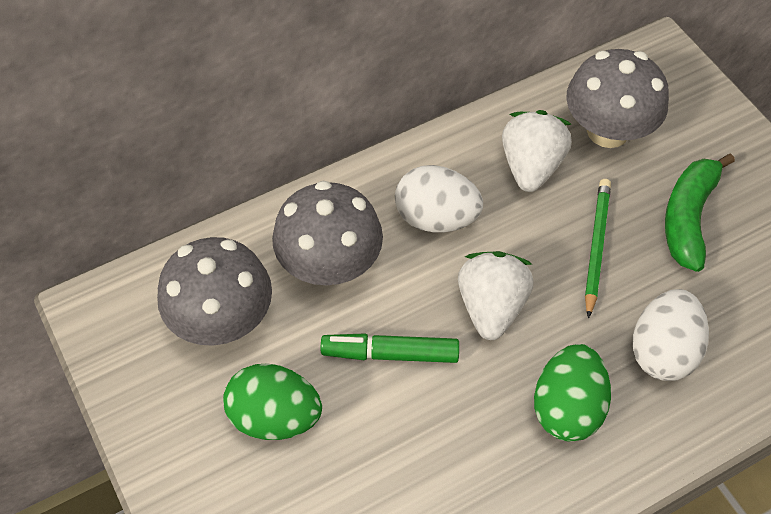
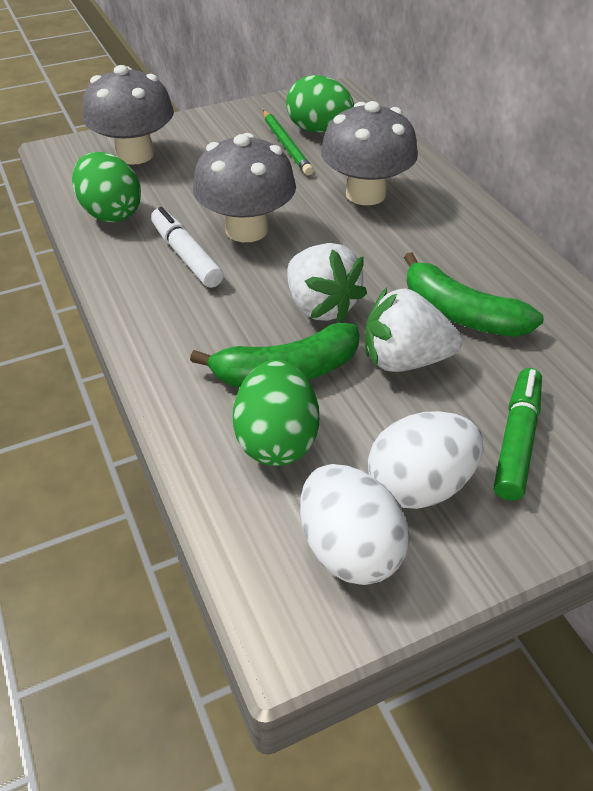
green banana: [665,153,735,272] = 1 -> [190,323,359,387] [404,252,544,337] = 2
green egg: [223,363,322,440] [534,344,611,442] = 2 -> [72,152,141,222] [233,360,319,466] [286,75,354,133] = 3
white marker: none = 0 -> [151,207,223,288] = 1

